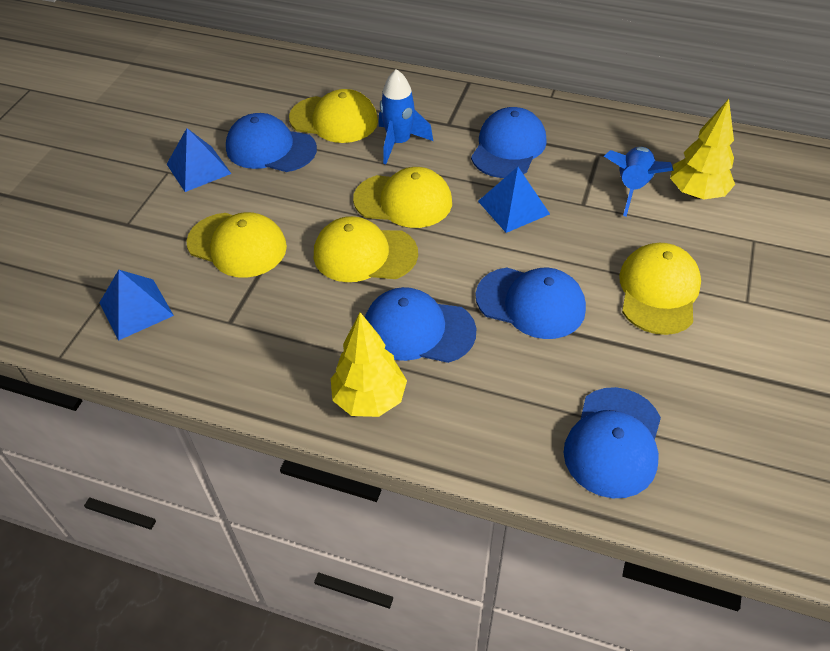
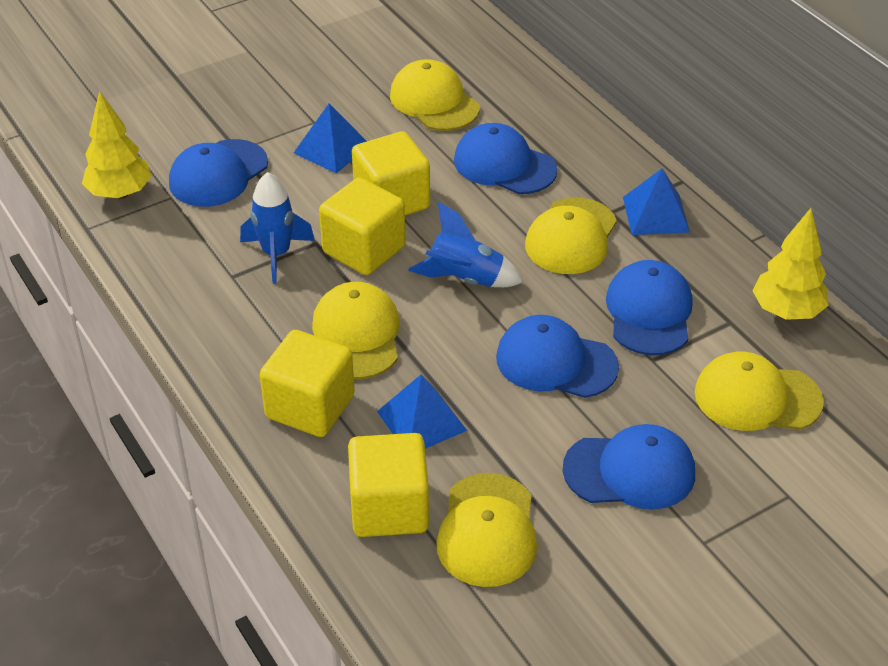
yellow cube: none = 0 -> [260,330,355,437] [319,177,406,275] [348,433,429,537] [352,131,430,215] = 4

